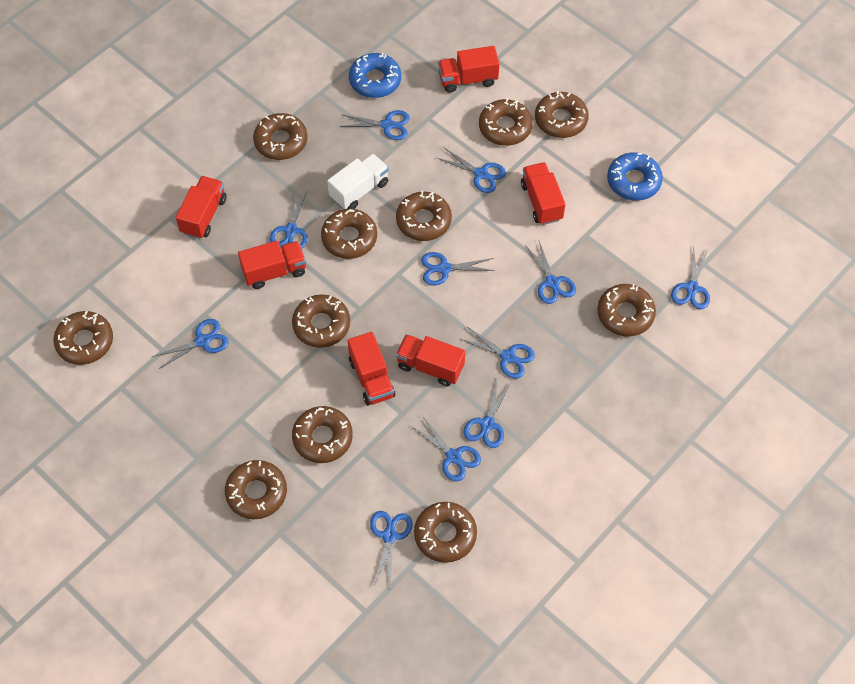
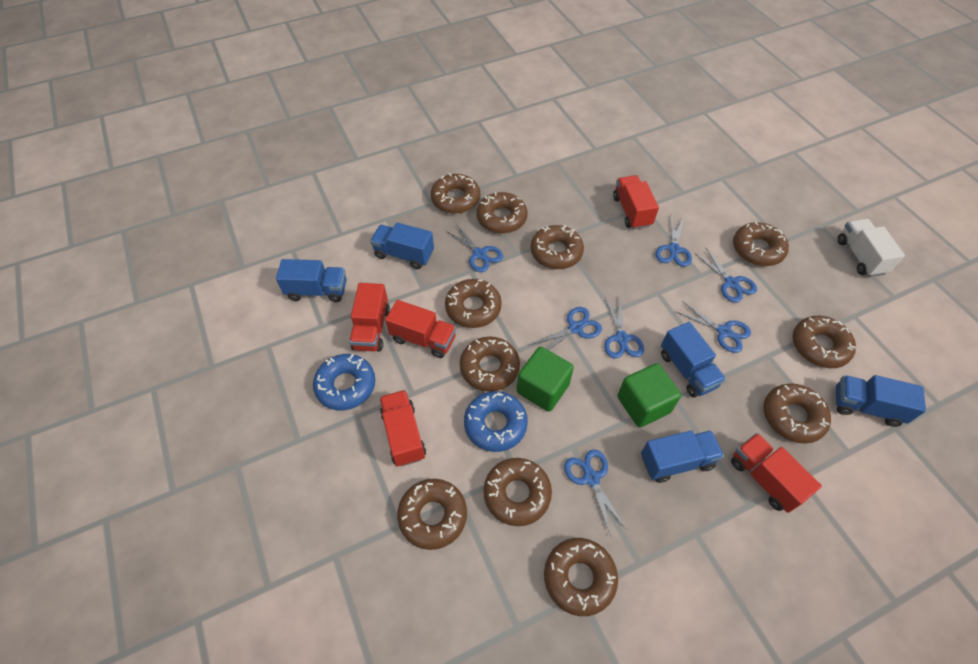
blue scissors: [152,319,229,369] [270,190,308,248] [340,110,410,140] [370,511,413,586] [411,417,481,482] [421,252,495,285] [437,148,506,193] [460,327,535,379] [464,380,512,448] [525,241,576,304] [671,246,710,310] = 11 -> [445,224,503,272] [531,307,602,350] [564,450,627,536] [604,297,644,358] [656,217,692,267] [675,301,751,353] [694,247,757,303] = 7
blue truck: none = 0 -> [276,259,347,302] [370,222,434,269] [641,430,724,483] [661,322,726,397] [836,375,926,427] = 5
green cube: none = 0 -> [517,347,574,412] [617,363,681,428] = 2
red truck: [176,176,227,239] [238,241,306,289] [348,332,395,406] [396,334,465,387] [438,46,500,93] [521,162,565,225] = 6 -> [349,283,390,352] [379,390,426,467] [385,300,456,358] [613,175,659,229] [731,433,822,513] = 5

